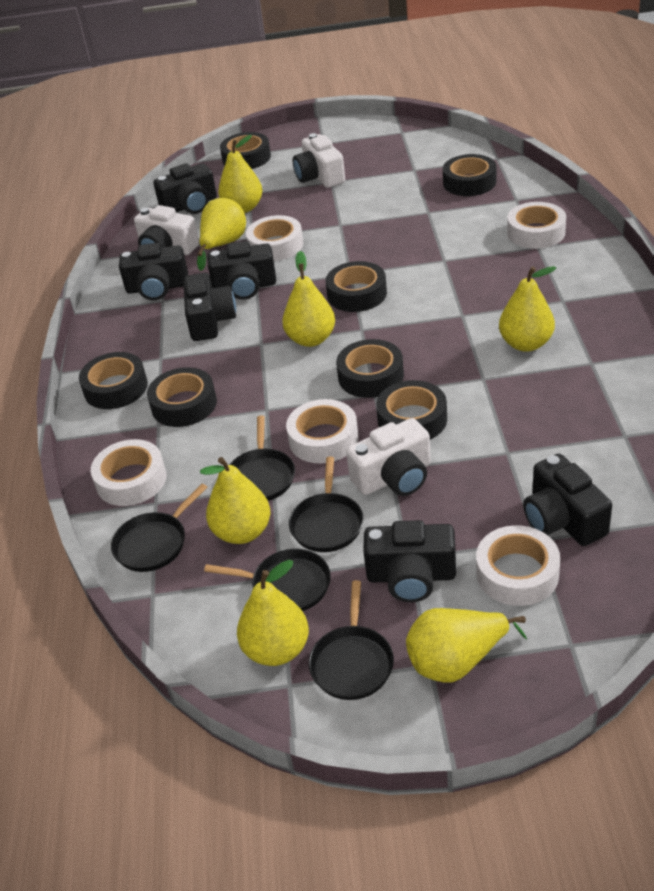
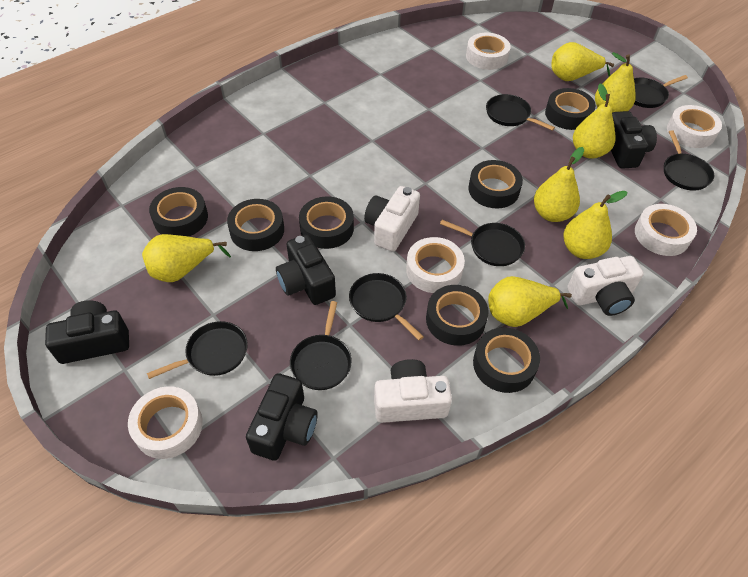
black camera: [119,243,188,300] [153,163,217,214] [183,273,236,341] [207,241,276,300] [363,520,456,602] [523,454,612,546] = 6 -> [45,300,129,364] [246,373,318,461] [276,234,336,305] [611,111,657,169] = 4
black pan: [111,484,207,572] [204,549,331,611] [229,415,295,501] [289,457,363,552] [309,580,394,700] = 5 -> [147,321,248,379] [290,301,352,390] [349,273,424,340] [440,220,525,266] [486,94,555,131] [634,75,688,108] [664,130,714,191] = 7

